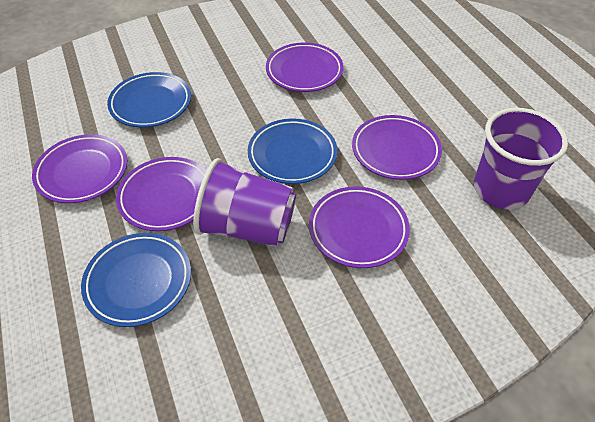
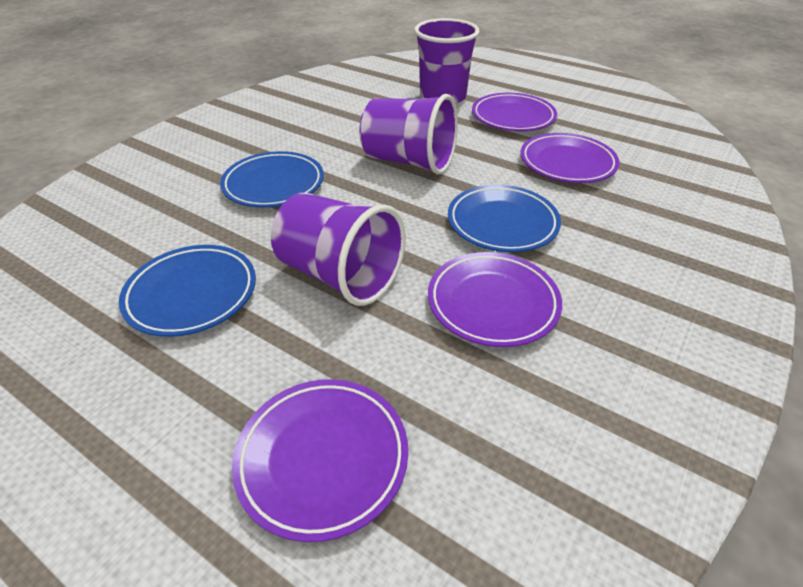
purple cup: [193,158,296,247] [474,108,568,209] = 2 -> [271,193,406,306] [359,94,458,175] [414,18,480,104] = 3
purple plate: [32,134,127,203] [116,157,206,231] [266,43,344,92] [309,186,410,268] [352,115,442,180] = 5 -> [232,379,408,542] [428,252,562,347] [472,93,557,131] [520,133,619,183] = 4

